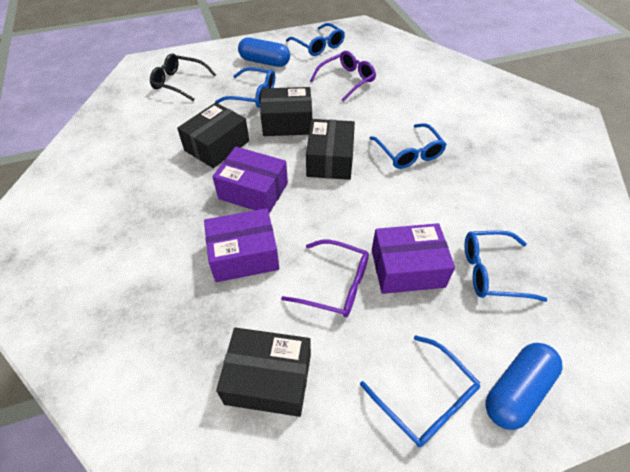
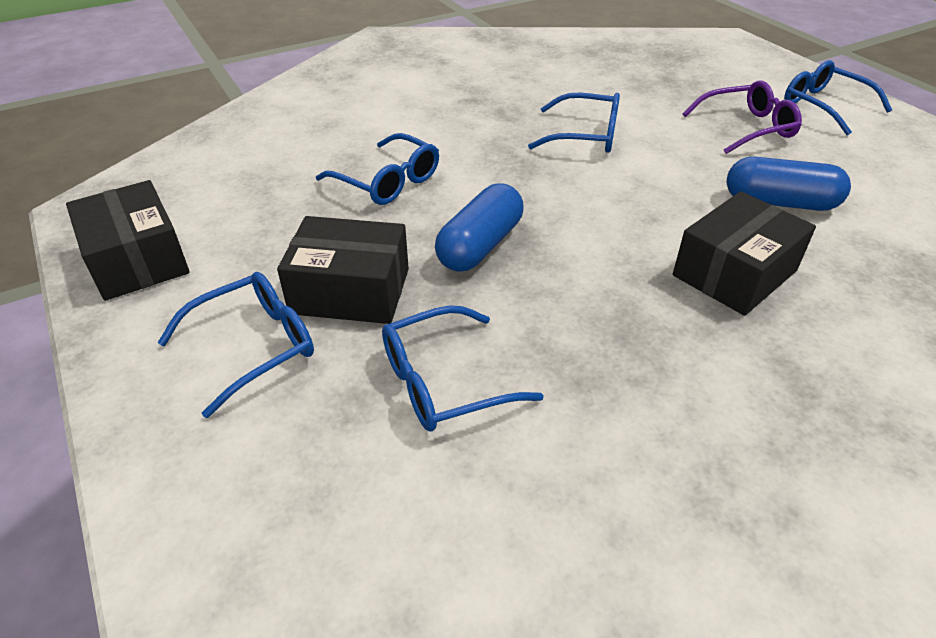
black box: [177,102,249,168] [216,327,311,417] [260,87,312,136] [306,119,355,180] = 4 -> [66,180,190,301] [277,216,409,324] [673,191,816,316] = 3
black glasses: [150,53,216,101] = 1 -> none = 0
purple box: [204,208,279,282] [212,147,288,213] [372,223,455,294] = 3 -> none = 0
purple glasses: [281,239,369,317] [310,51,376,102] = 2 -> [683,81,802,154] = 1

